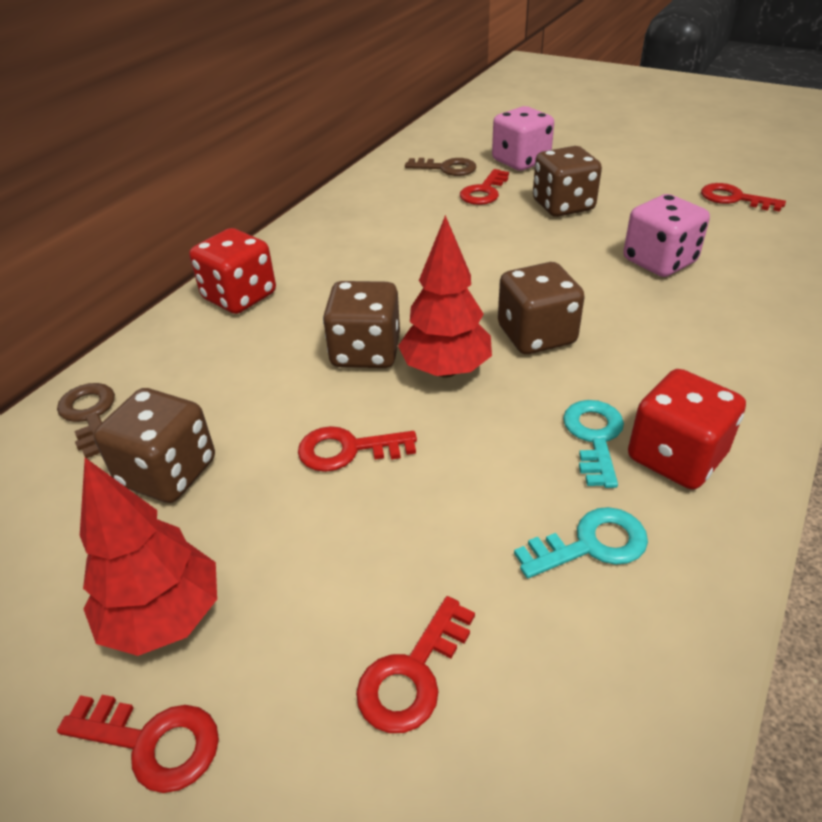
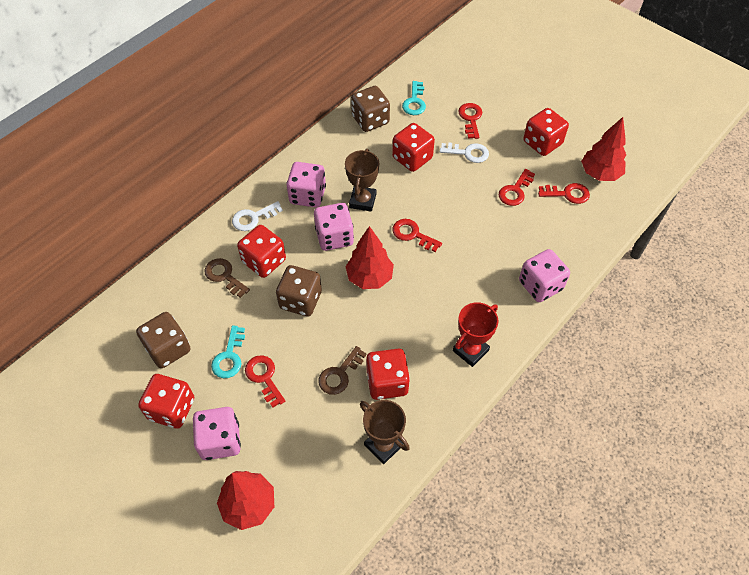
brown dice: [94,388,215,503] [323,281,400,368] [498,262,585,354] [533,146,602,217] = 4 -> [136,312,190,368] [276,265,322,316] [351,86,390,132] = 3
brown trophy: none = 0 -> [345,149,379,212] [360,400,410,464] = 2
pink dice: [492,106,554,171] [623,194,710,277] = 2 -> [193,407,241,460] [286,162,326,207] [314,203,354,251] [519,249,570,302] = 4
red dice: [189,228,276,314] [628,369,746,489] = 2 -> [138,374,194,429] [237,225,286,278] [366,349,410,400] [392,123,435,172] [523,108,569,156] = 5
red tree: [80,458,217,656] [398,215,492,378] = 2 -> [217,471,274,530] [346,226,394,289] [581,117,626,181] = 3
red trophy: none = 0 -> [453,302,498,367] = 1
white key: none = 0 -> [232,201,283,231] [440,142,489,163] = 2

